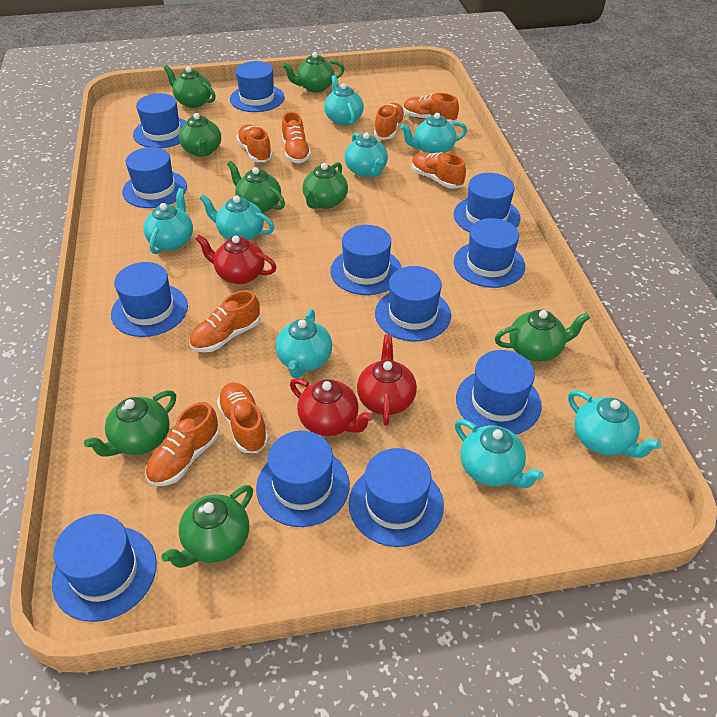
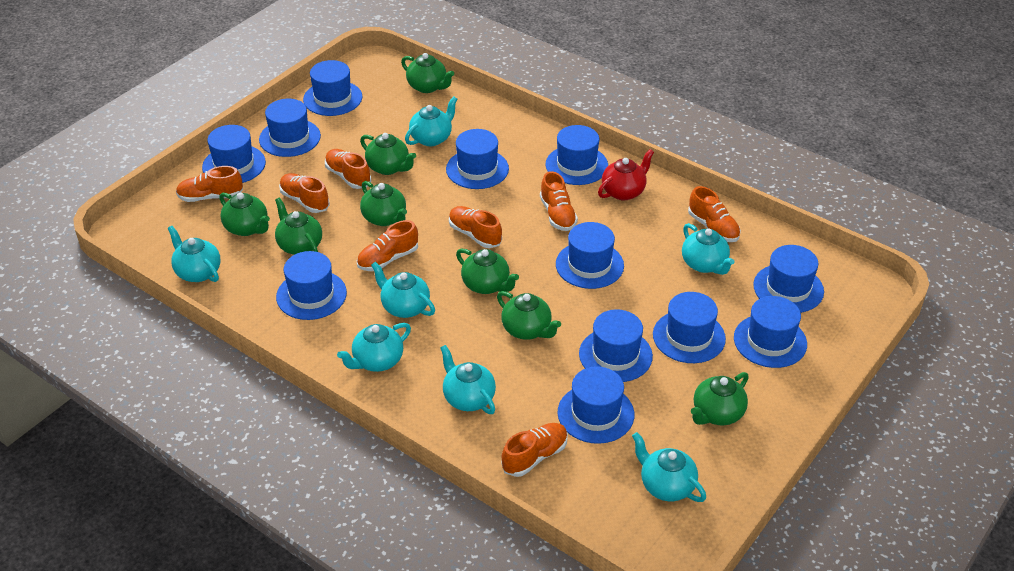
red teapot: [196,235,276,284] [290,378,373,436] [357,334,417,426] = 3 -> [598,149,654,200] = 1
turquoise teapot: [143,188,193,254] [199,195,274,241] [275,309,332,378] [324,75,364,125] [344,133,388,177] [400,113,467,154] [455,419,544,488] [568,390,661,458] = 8 -> [168,226,221,282] [337,323,411,372] [371,261,435,318] [405,96,457,146] [440,345,496,414] [632,432,706,502] [682,223,735,275] = 7

